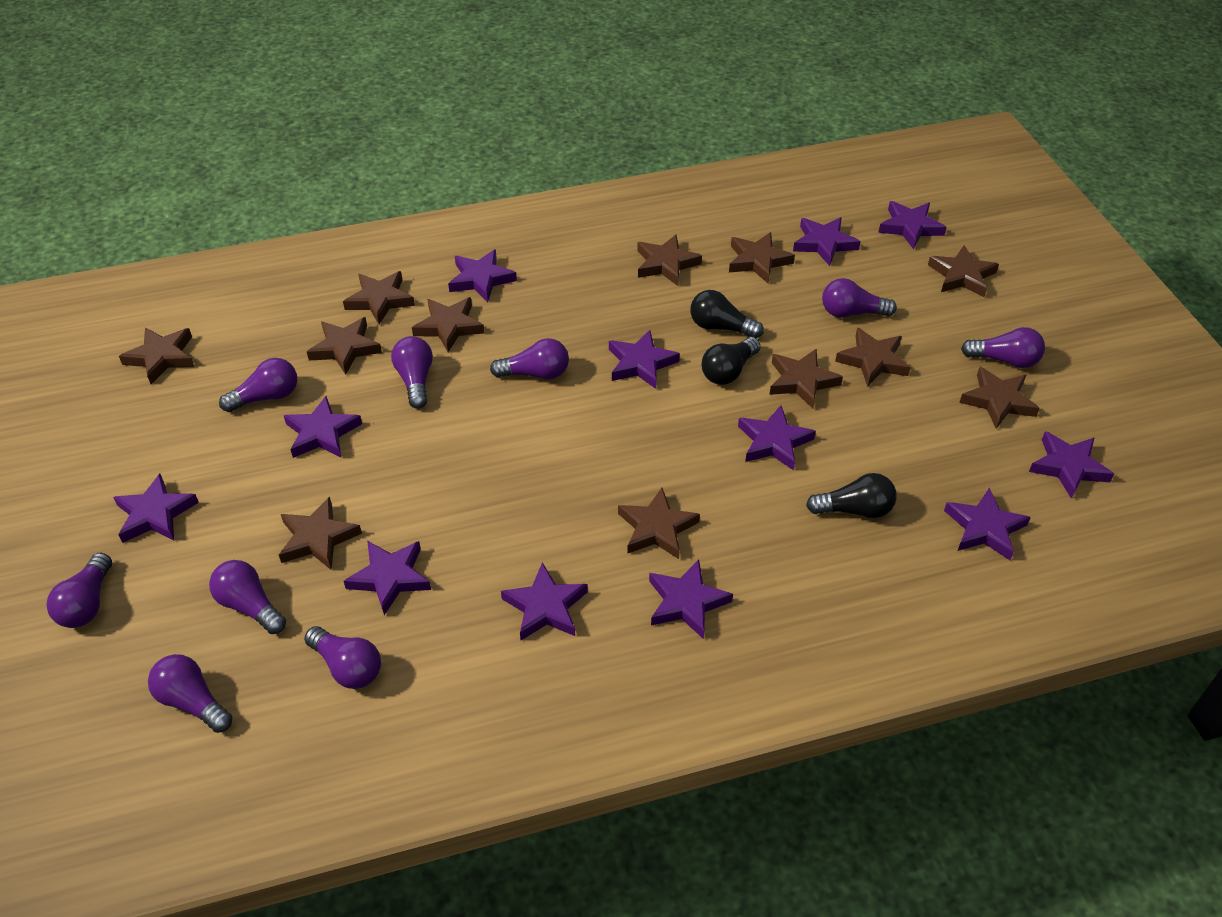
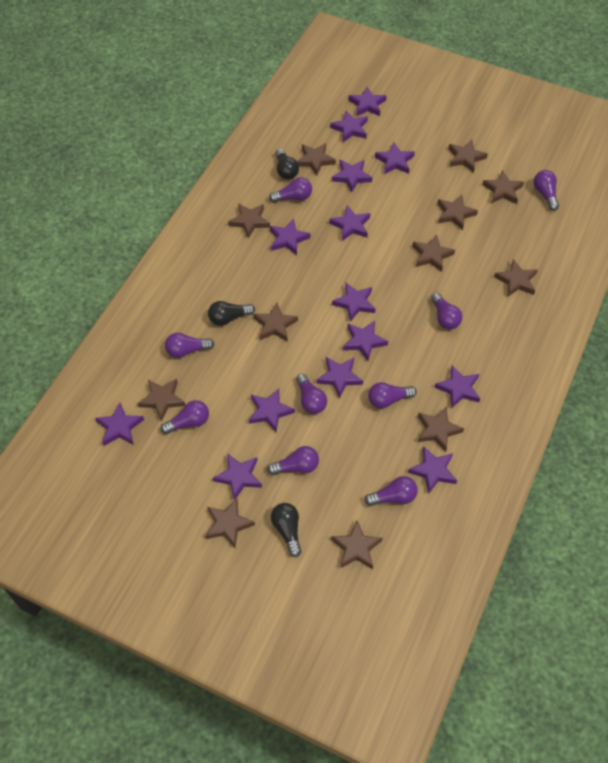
purple star: [113,474,199,543] [284,396,362,458] [344,541,431,615] [448,249,517,302] [501,562,588,640] [609,330,680,389] [649,559,733,639] [738,405,816,470] [793,217,861,266] [878,201,947,249] [944,488,1031,560] [1029,431,1114,499] = 12 -> [95,403,144,446] [213,453,262,501] [249,388,295,432] [270,218,311,255] [316,357,363,398] [329,205,370,241] [330,110,368,142] [332,160,372,192] [332,283,376,322] [343,321,388,361] [348,87,387,116] [375,142,415,174] [408,446,457,494] [434,365,480,408] = 14

